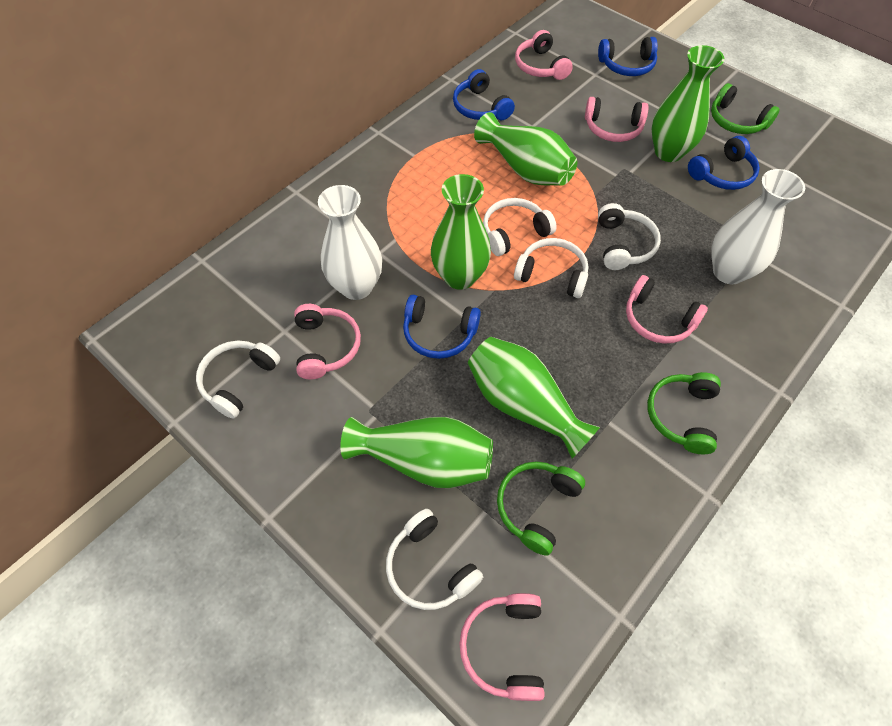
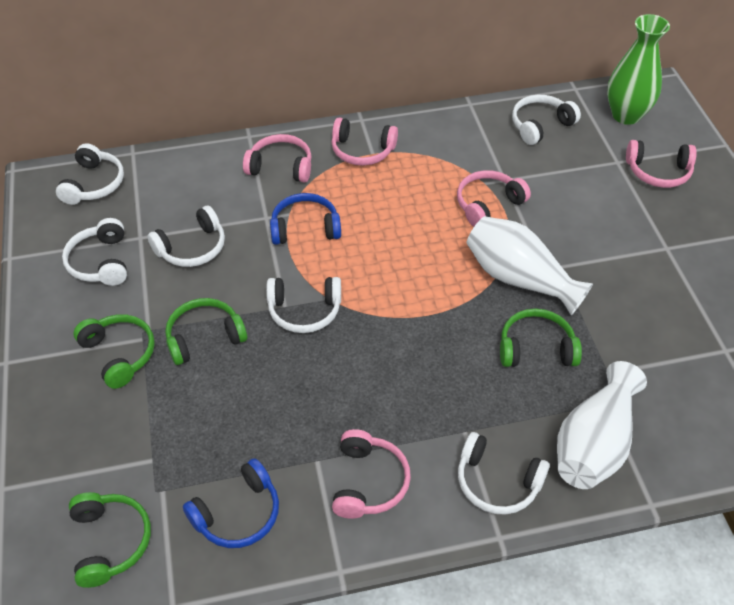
blue headphones: [403,295,481,359] [453,69,515,120] [598,37,658,76] [688,136,760,190] = 4 -> [183,458,279,548] [270,193,341,245] = 2
green headphones: [497,461,585,556] [647,372,721,454] [711,83,780,134] = 3 -> [69,492,151,588] [73,314,155,389] [165,298,247,365] [500,308,582,367] = 4
green vase: [340,417,493,488] [431,174,491,290] [468,337,600,458] [474,112,577,186] [651,45,724,162] = 5 -> [607,14,670,125] = 1
white headphones: [196,341,280,419] [386,509,483,610] [483,198,556,256] [514,238,588,298] [598,203,661,270] = 5 -> [56,143,124,205] [62,218,127,286] [147,206,225,267] [266,277,341,333] [458,432,550,515] [512,95,581,145] = 6

